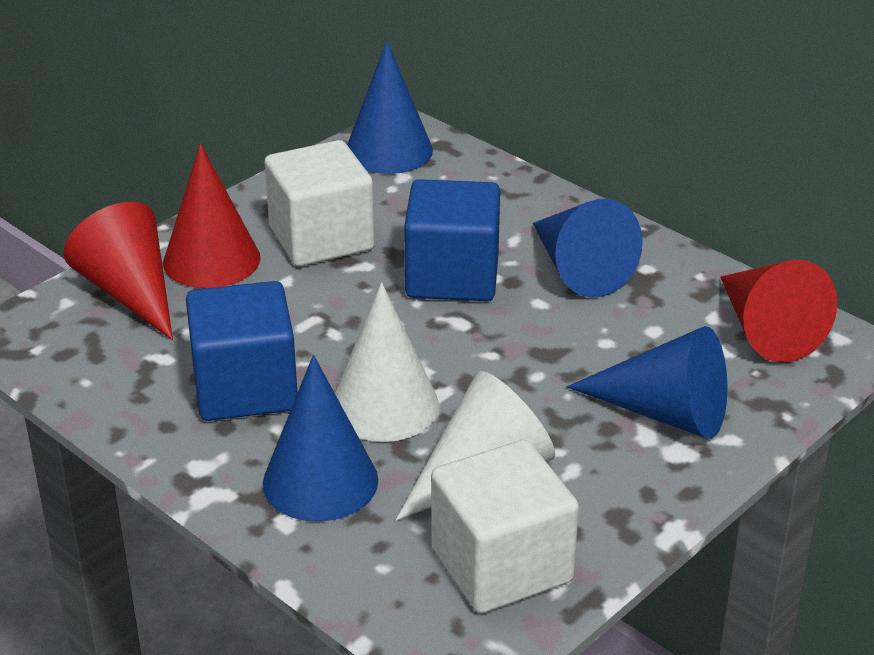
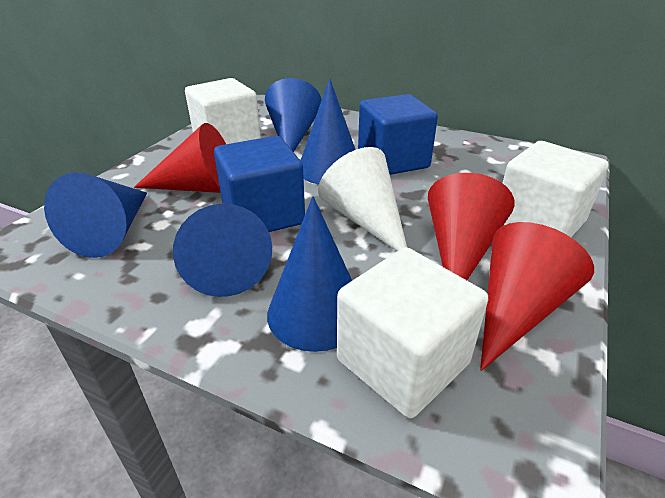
blue cone: [263,355,378,522] [347,41,433,174] [533,199,643,298] [567,326,727,439] = 4 -> [44,172,147,258] [173,204,272,297] [265,78,322,152] [267,196,352,352] [300,78,356,185] = 5
white cone: [335,282,439,442] [396,371,555,521] = 2 -> [318,147,407,251] = 1
white cube: [264,140,375,266] [431,440,579,613] = 2 -> [185,78,261,144] [337,247,488,419] [503,141,609,237] = 3

